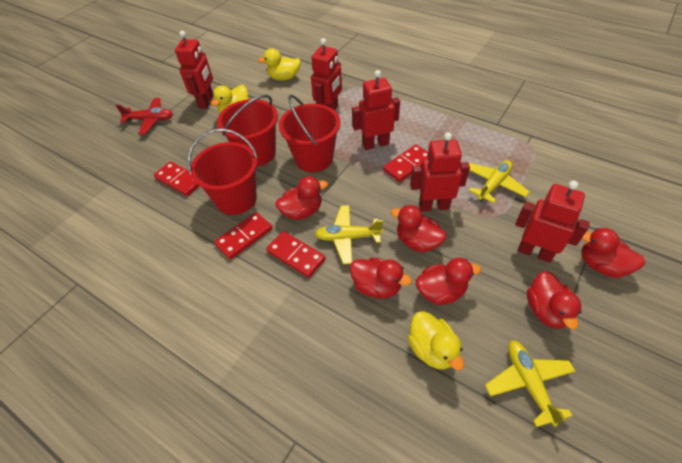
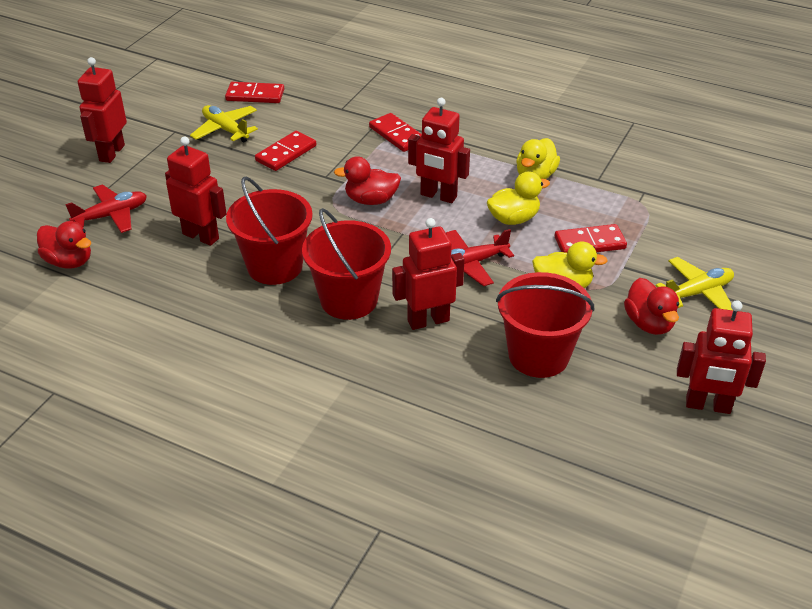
red duck: [275,176,328,220] [350,258,412,298] [391,205,446,252] [416,258,481,305] [527,271,581,329] [581,228,645,278] = 6 -> [37,221,91,269] [334,156,401,205] [624,278,679,335] = 3
red plane: [116,98,173,134] = 1 -> [65,185,147,233] [446,229,514,286] = 2
yellow plane: [315,205,383,264] [469,160,530,203] [485,340,576,427] = 3 -> [190,105,258,143] [656,257,734,310] = 2

